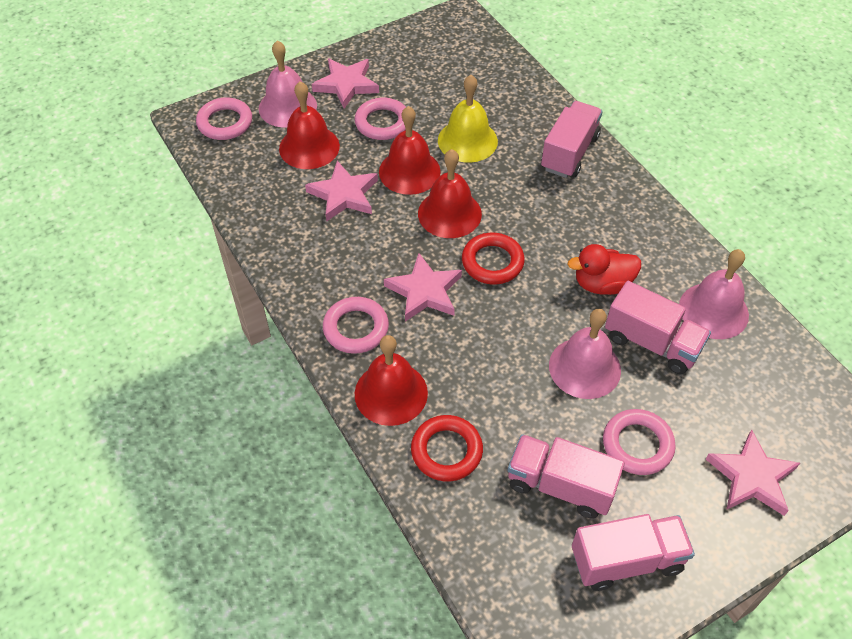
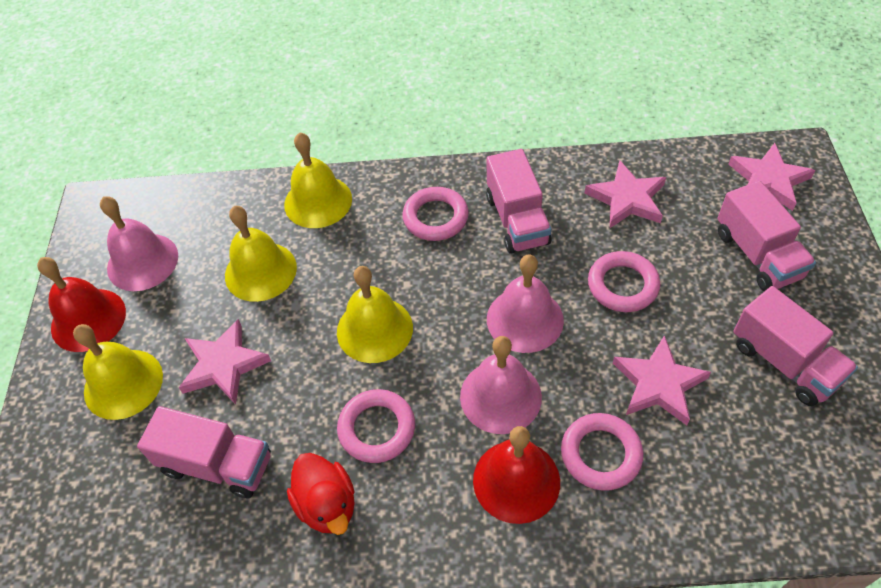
red bell: [279,81,340,169] [355,335,428,426] [379,106,441,195] [418,149,482,238] = 4 -> [37,257,126,352] [473,426,560,524] = 2
red ring: [411,415,483,481] [462,233,525,285] = 2 -> none = 0
yellow bell: [438,75,498,163] = 1 -> [73,324,163,420] [225,206,297,302] [284,132,352,228] [337,266,413,363] = 4

